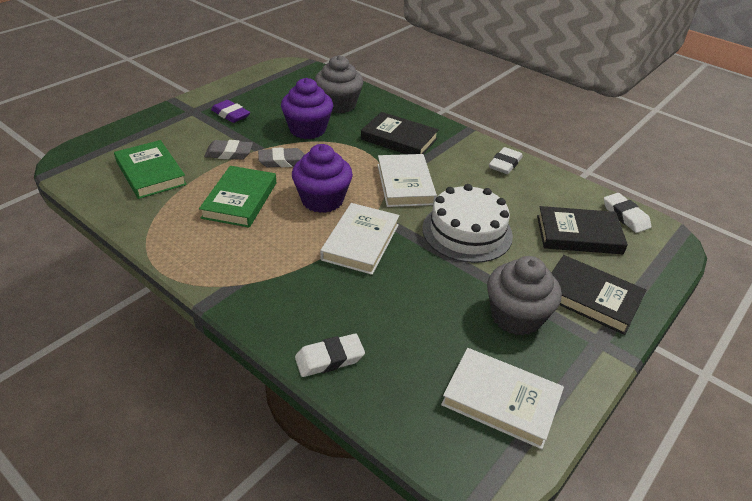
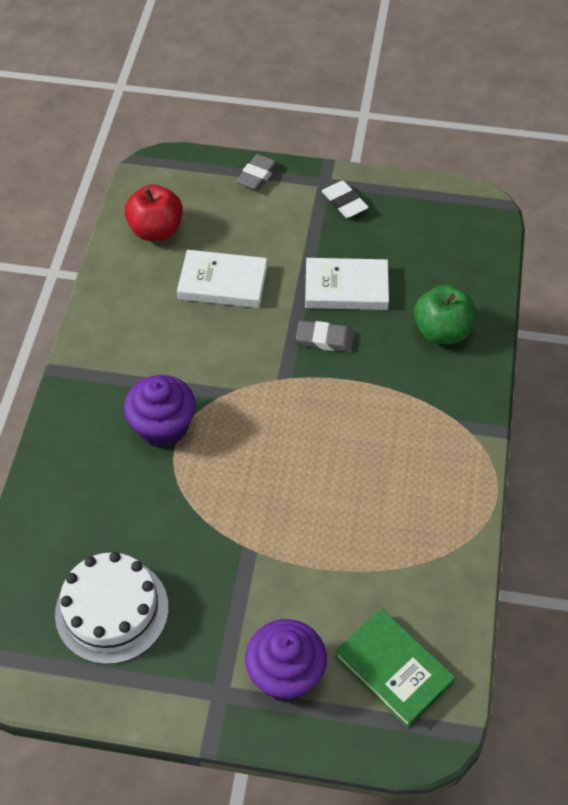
black book: [361,112,439,154] [537,206,628,254] [551,255,646,335] = 3 -> none = 0
green apple: none = 0 -> [414,285,476,344] = 1
green book: [114,140,187,199] [199,166,276,228] = 2 -> [335,608,455,728] = 1
grey cupcake: [314,55,363,113] [487,256,562,336] = 2 -> none = 0
purple eraser: [211,100,250,123] = 1 -> none = 0
red apple: none = 0 -> [125,184,183,241] = 1
white book: [320,203,400,275] [378,154,437,207] [441,348,564,449] = 3 -> [177,250,267,308] [305,258,389,310] = 2
white eraser: [295,334,365,377] [489,147,523,174] [604,193,651,233] = 3 -> [322,181,369,218] = 1

